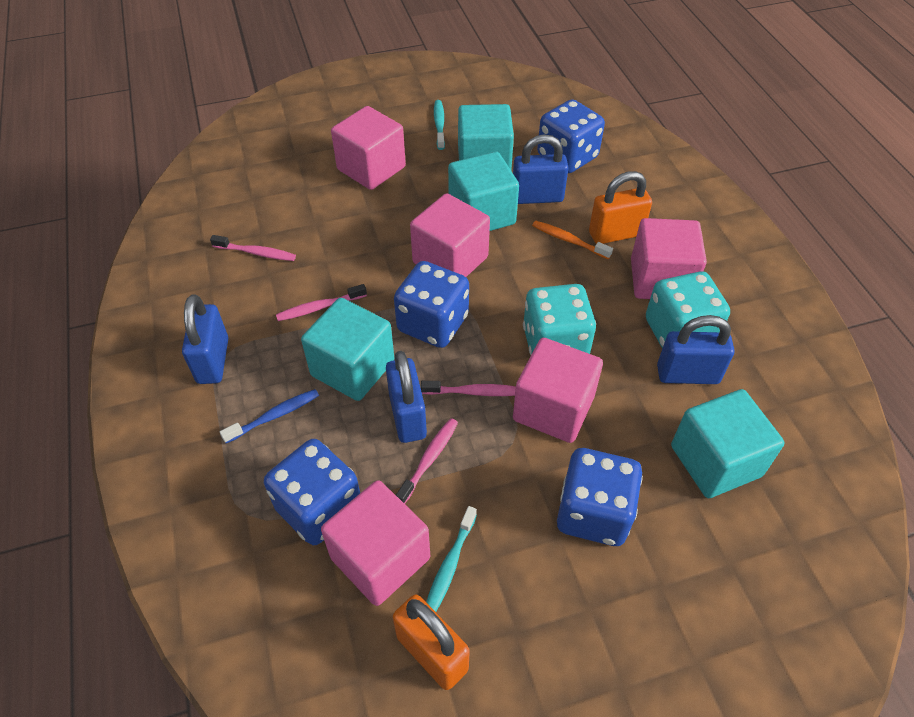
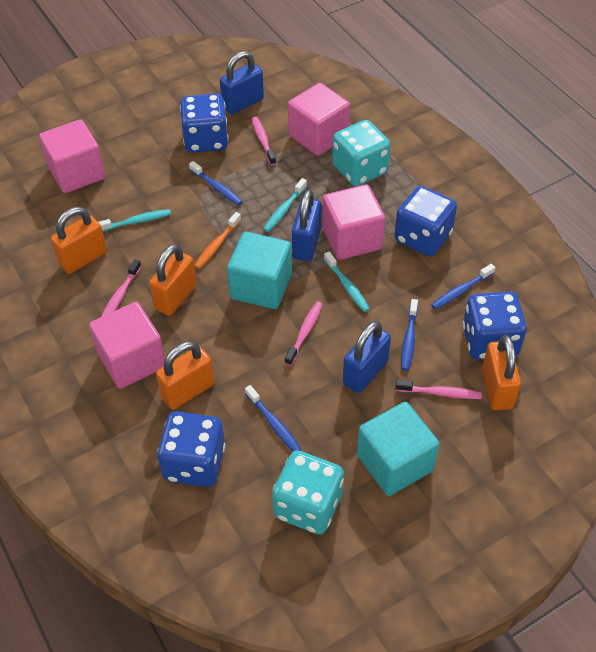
blue padlock: [182,294,228,384] [386,351,427,443] [513,134,569,204] [657,315,734,384] = 4 -> [220,51,264,114] [292,189,321,261] [343,321,391,393] = 3
blue toothbrush: [220,389,319,443] = 1 -> [189,161,243,205] [245,385,301,451] [401,299,418,371] [431,264,495,310] = 4
orange padlock: [393,594,470,690] [589,171,652,244] = 2 -> [51,207,107,274] [149,244,197,316] [156,341,215,410] [482,335,521,410] = 4
pink cube: [321,480,430,606] [331,106,406,190] [410,193,490,277] [513,338,603,443] [631,218,707,299] = 5 -> [39,119,106,193] [89,302,165,389] [288,83,350,156] [322,184,385,260] = 4
turquoise cube: [301,298,395,401] [448,151,519,231] [458,104,514,170] [671,389,784,498] = 4 -> [227,232,292,309] [357,402,440,496] = 2
turquoise toothbrush: [426,506,477,612] [434,100,445,150] = 2 -> [99,209,171,232] [263,178,307,232] [324,252,370,312] = 3

